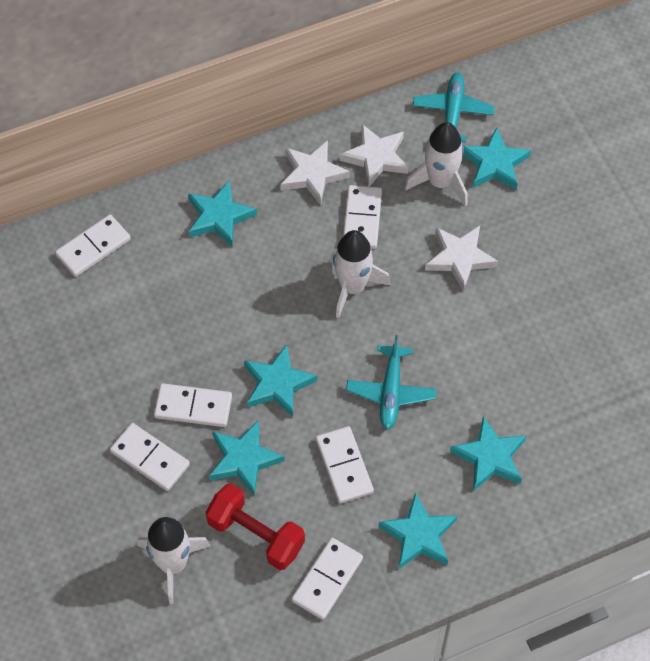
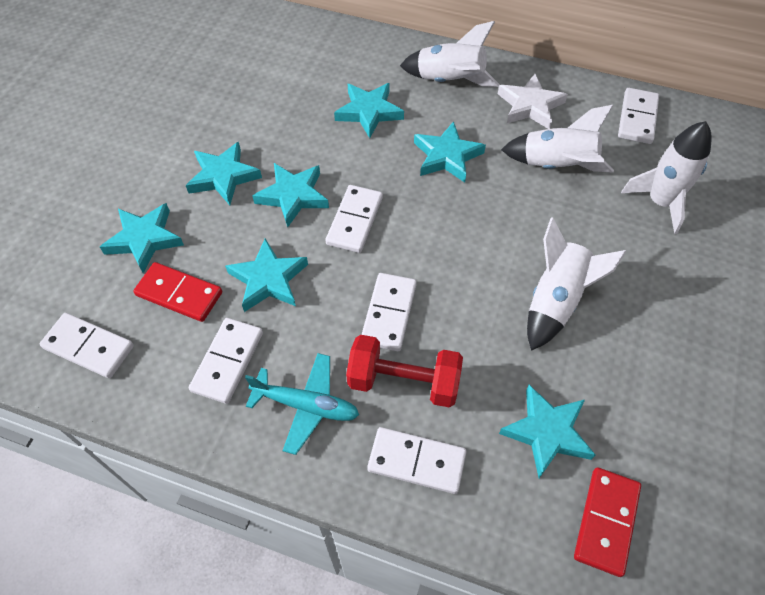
red domino: none = 0 -> [133,262,222,322] [574,467,641,577] = 2
turquoise plane: [346,335,436,430] [413,72,495,142] = 2 -> [245,353,359,455] = 1
turquoise star: [188,181,257,246] [209,420,285,495] [244,345,317,417] [379,493,458,569] [450,416,527,491] [463,127,531,190] = 6 -> [100,203,184,273] [186,142,262,205] [225,238,308,312] [252,163,329,227] [334,83,404,138] [414,121,486,182] [499,385,595,478] = 7
white rocket: [138,517,211,604] [330,230,391,318] [405,122,468,206] = 3 -> [400,21,500,87] [501,105,614,173] [527,217,626,351] [621,121,712,234] = 4
white star: [281,140,350,205] [340,124,409,187] [425,226,498,292] = 3 -> [498,74,568,129] = 1

